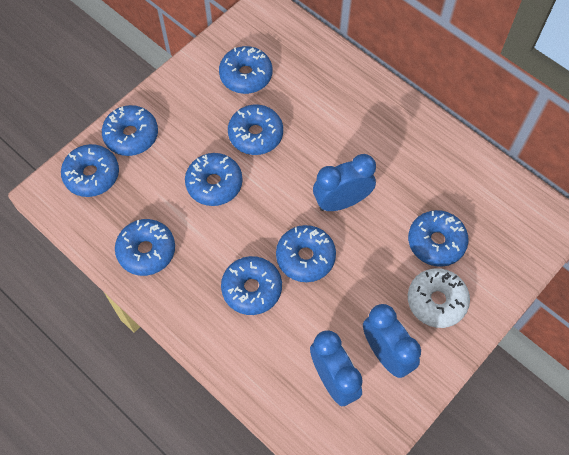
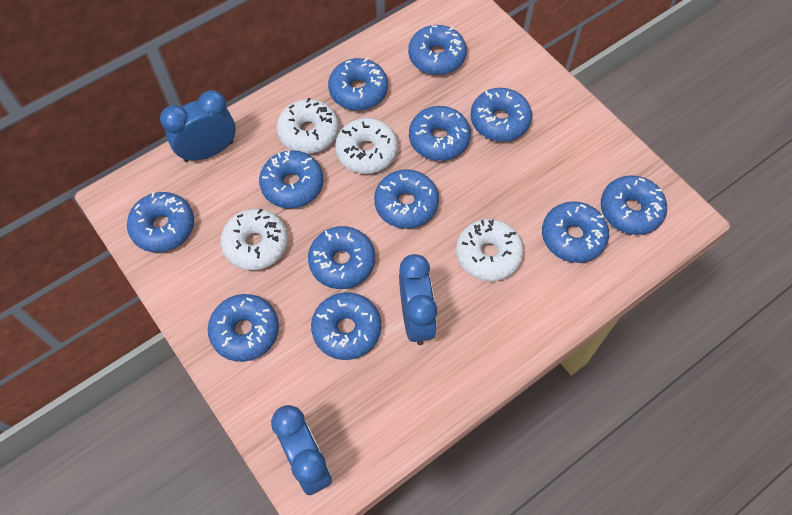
blue donut: [61,144,119,197] [102,105,158,156] [115,219,175,276] [185,153,242,206] [219,46,272,94] [221,256,282,315] [228,105,283,155] [276,225,336,282] [408,210,469,267] = 9 -> [127,192,194,252] [208,294,279,362] [259,150,324,209] [308,226,375,289] [311,292,381,360] [328,58,388,110] [374,170,439,229] [408,25,467,75] [409,106,471,161] [470,88,532,142] [542,201,609,263] [601,175,667,235] = 12
white donut: [408,268,470,328] = 1 -> [221,209,288,270] [277,98,339,154] [335,118,398,174] [456,219,524,281] = 4

